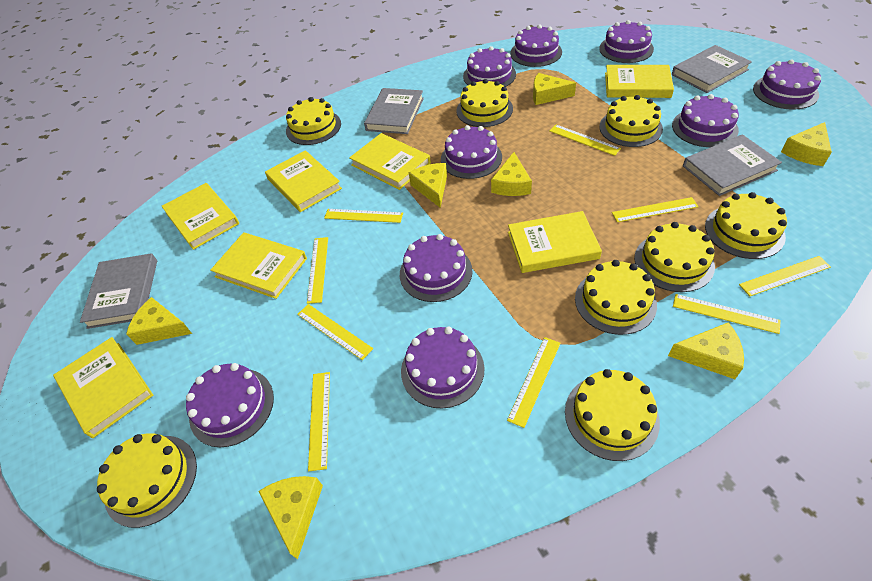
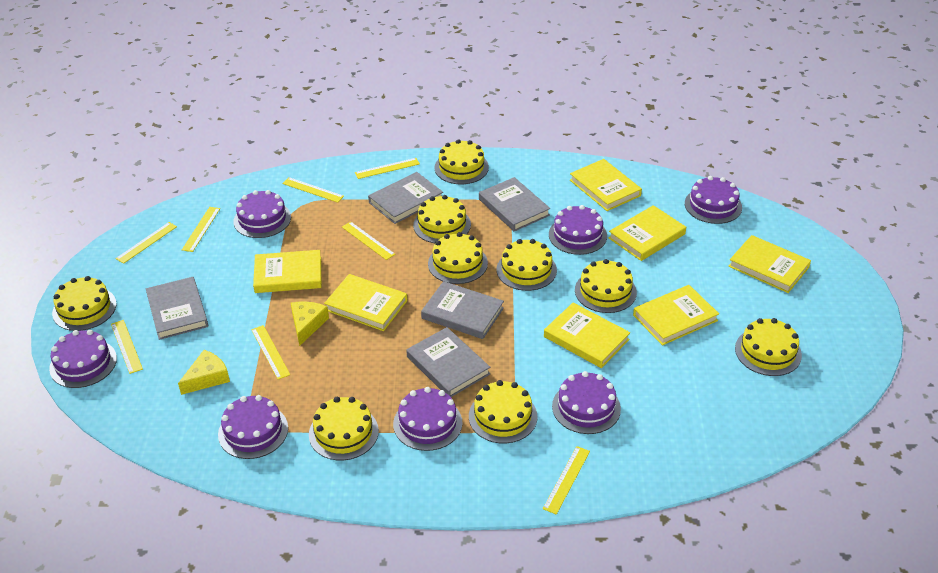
grey book: [80,253,157,329] [364,88,424,134] [672,45,752,93] [683,134,782,196] = 4 -> [146,277,208,340] [368,172,443,224] [406,327,490,397] [421,281,504,339] [479,177,550,231] = 5
purple cake: [186,363,274,447] [400,234,472,302] [401,327,485,409] [441,125,502,179] [463,46,516,87] [510,25,562,67] [599,20,654,63] [672,94,739,147] [753,59,821,110] = 9 -> [49,330,117,388] [218,395,288,459] [233,190,291,238] [393,387,462,451] [549,205,607,255] [552,371,621,434] [685,176,742,224] = 7
yellow cake: [97,433,197,528] [286,97,341,145] [456,79,513,127] [565,369,660,461] [575,260,657,335] [599,95,663,147] [634,222,715,292] [705,192,787,259] = 8 -> [52,276,116,331] [309,397,379,460] [413,195,471,243] [428,232,488,284] [435,139,489,184] [469,380,537,443] [497,239,557,291] [575,259,637,313] [735,318,802,376] = 9
yellow cheese: [126,297,192,345] [258,476,323,559] [409,163,447,208] [491,152,532,196] [533,73,576,105] [668,322,744,379] [781,122,832,166] = 7 -> [178,350,230,395] [291,302,329,346] = 2
yellow ruler: [297,304,373,360] [307,237,328,304] [308,372,330,471] [324,209,403,223] [507,337,560,428] [549,125,621,156] [612,197,699,222] [673,294,781,334] [739,256,831,296] = 9 -> [111,320,143,374] [115,222,177,264] [182,207,220,252] [251,325,290,379] [282,177,344,203] [342,222,395,260] [355,158,420,179] [543,446,590,515] = 8

